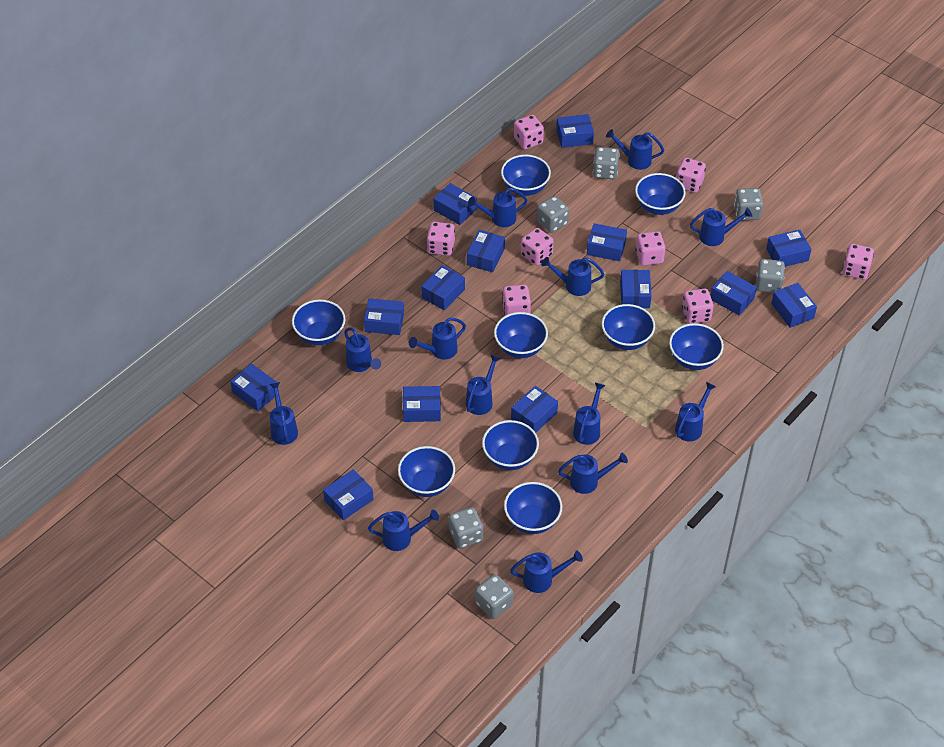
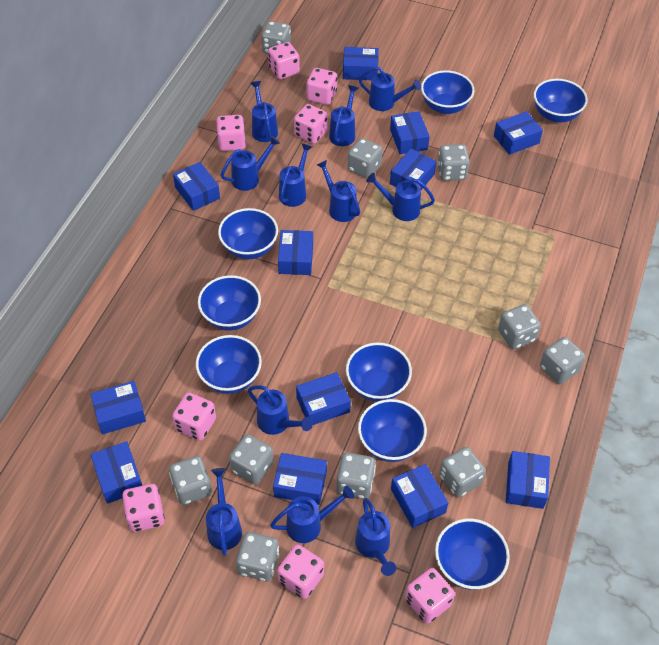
blue bowl: [292,300,346,345] [398,446,455,497] [482,420,539,470] [494,312,548,358] [501,155,551,196] [504,482,562,534] [602,304,655,350] [635,173,686,215] [669,323,724,370] = 9 -> [196,335,262,394] [198,275,261,331] [218,208,278,259] [346,343,412,402] [358,399,427,462] [421,70,474,114] [435,519,510,590] [534,79,588,123] = 8
blue box: [230,364,279,411] [323,469,374,520] [364,298,404,335] [403,386,441,422] [421,265,465,310] [433,183,476,225] [467,230,505,272] [511,386,558,433] [556,114,594,148] [587,223,627,261] [620,270,652,308] [710,271,757,316] [766,230,811,267] [771,283,817,328] = 14 -> [91,381,146,434] [91,441,143,504] [173,162,220,211] [273,453,327,505] [278,230,313,275] [296,372,351,425] [343,47,379,80] [390,111,430,154] [390,149,437,190] [391,464,448,528] [494,111,543,155] [506,451,550,509] = 12
blue watering can: [269,382,298,445] [344,327,381,372] [368,510,439,551] [409,318,466,360] [466,354,501,415] [468,188,528,227] [510,550,583,593] [541,257,604,296] [558,453,628,494] [573,383,606,445] [606,129,664,170] [675,382,716,441] [690,208,752,246] = 13 -> [206,468,242,556] [221,136,280,191] [248,385,313,435] [250,81,278,142] [270,486,354,543] [279,143,312,207] [317,160,360,222] [329,85,359,146] [355,498,396,576] [359,66,421,111] [366,173,435,221] = 11
grey dice: [449,507,483,548] [475,574,513,619] [537,196,569,233] [593,147,620,179] [734,188,763,220] [756,259,785,293] = 6 -> [169,456,212,505] [229,434,274,485] [236,532,279,581] [261,21,291,54] [337,452,376,499] [348,138,383,178] [437,144,470,181] [439,447,486,498] [498,304,541,349] [540,337,585,384] = 10

